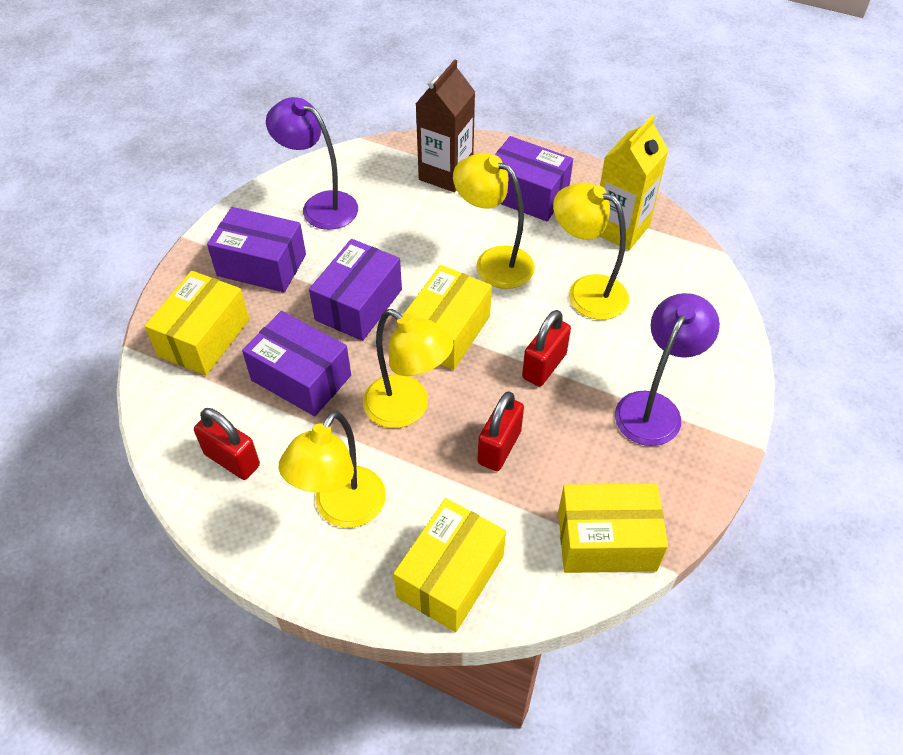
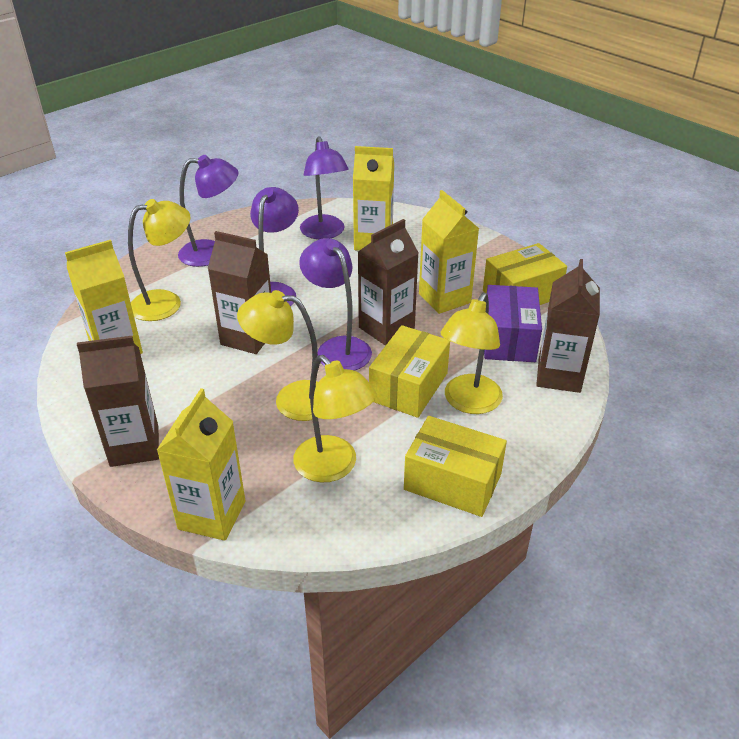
brown carton: [416,59,475,192] = 1 -> [77,336,159,467] [208,231,271,354] [358,219,419,346] [536,259,600,393] = 4
purple box: [207,207,306,292] [242,311,351,416] [309,239,402,341] [495,136,573,221] = 4 -> [484,285,542,362] = 1
purple lamp: [266,97,358,230] [615,293,720,446] = 2 -> [178,155,238,267] [250,187,299,306] [299,238,372,371] [300,136,349,239] = 4
red padlock: [194,408,260,480] [477,391,524,471] [522,310,571,387] = 3 -> none = 0
yellow box: [145,271,249,375] [393,498,506,632] [404,265,492,370] [558,483,668,573] = 4 -> [369,325,450,418] [404,416,507,517] [483,243,567,305] = 3
yellow carton: [600,115,669,250] = 1 -> [65,240,143,354] [157,388,245,541] [353,146,394,251] [419,190,479,314] = 4

